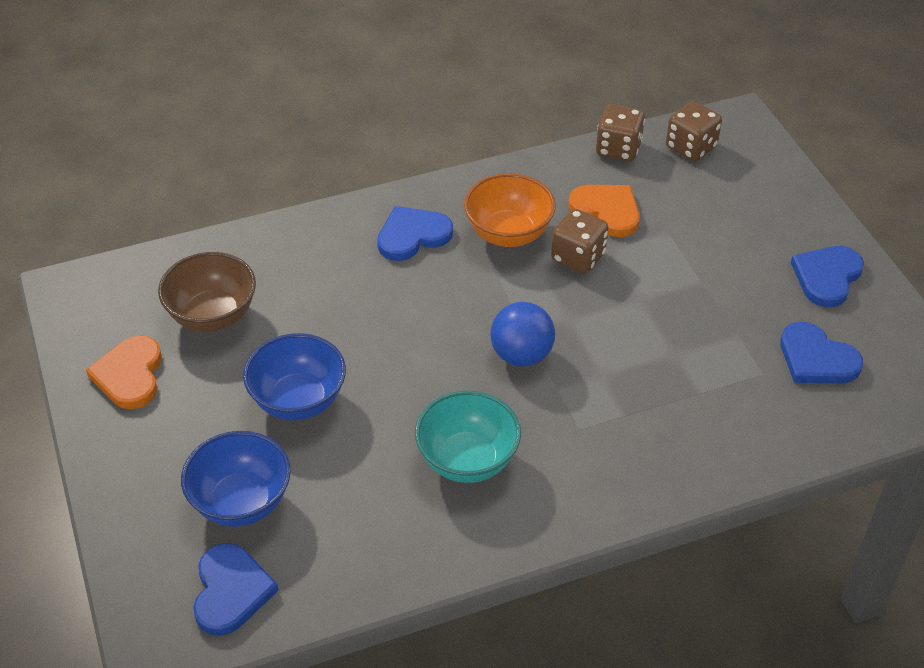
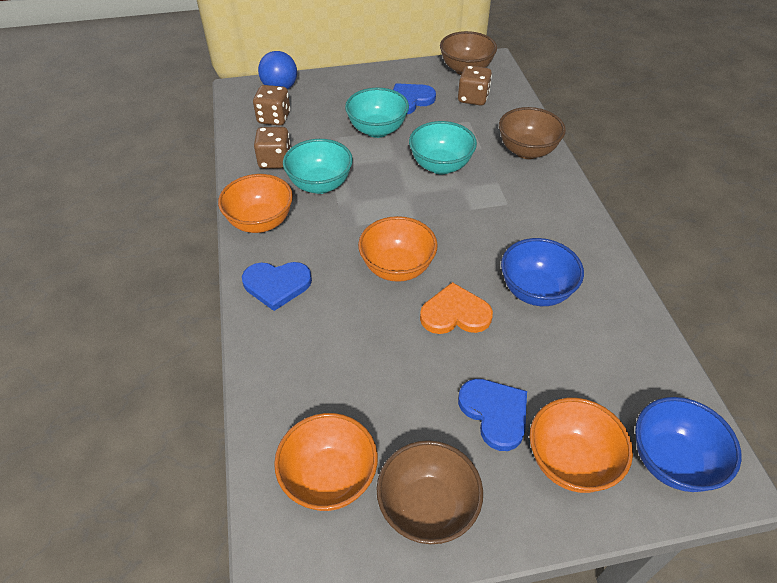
blue heart: [193,543,279,636] [377,206,453,261] [780,321,863,383] [791,246,864,307] = 4 -> [242,262,312,311] [393,83,436,115] [458,379,527,451] = 3
brown bowl: [158,252,256,332] = 1 -> [377,440,483,544] [440,31,497,75] [499,107,566,159] = 3
orange bowl: [464,173,556,247] = 1 -> [218,174,293,233] [274,413,378,511] [358,216,438,282] [530,398,633,493] = 4
orange heart: [86,336,162,409] [568,185,640,237] = 2 -> [420,282,493,334] = 1
turquoise bowl: [415,391,521,483] = 1 -> [283,139,353,194] [345,88,409,138] [409,121,477,174] = 3

